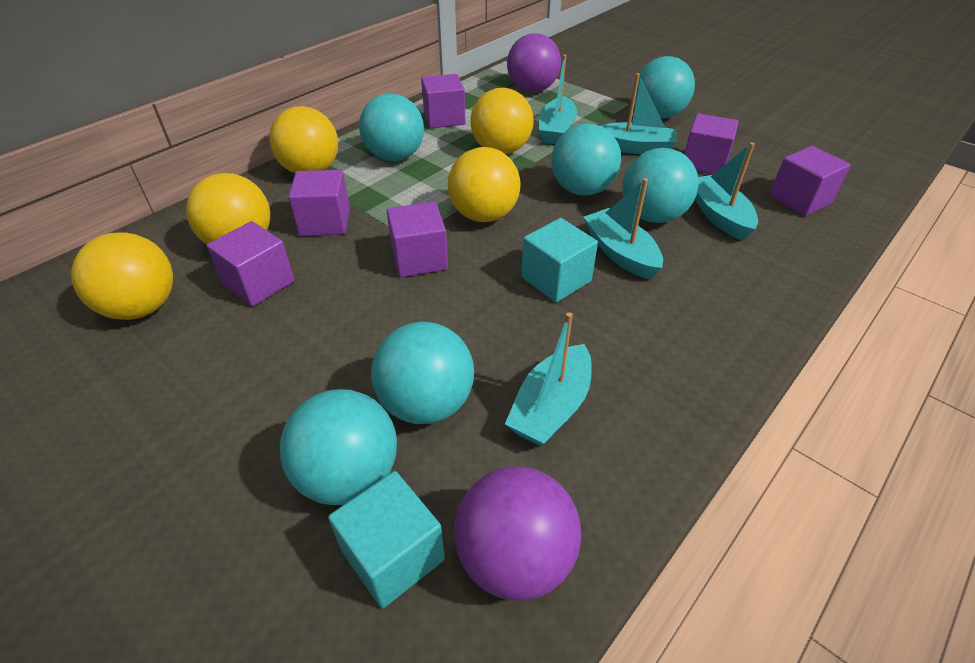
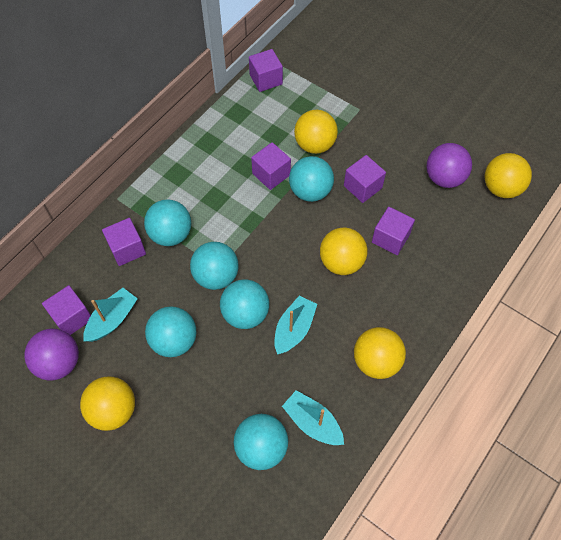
turquoise boat: [505,312,592,446] [539,54,577,144] [584,178,663,279] [598,73,676,154] [695,143,758,241] = 5 -> [83,288,138,342] [274,295,317,354] [282,390,344,445] = 3
turquoise cube: [328,471,445,609] [521,218,598,302] = 2 -> none = 0

